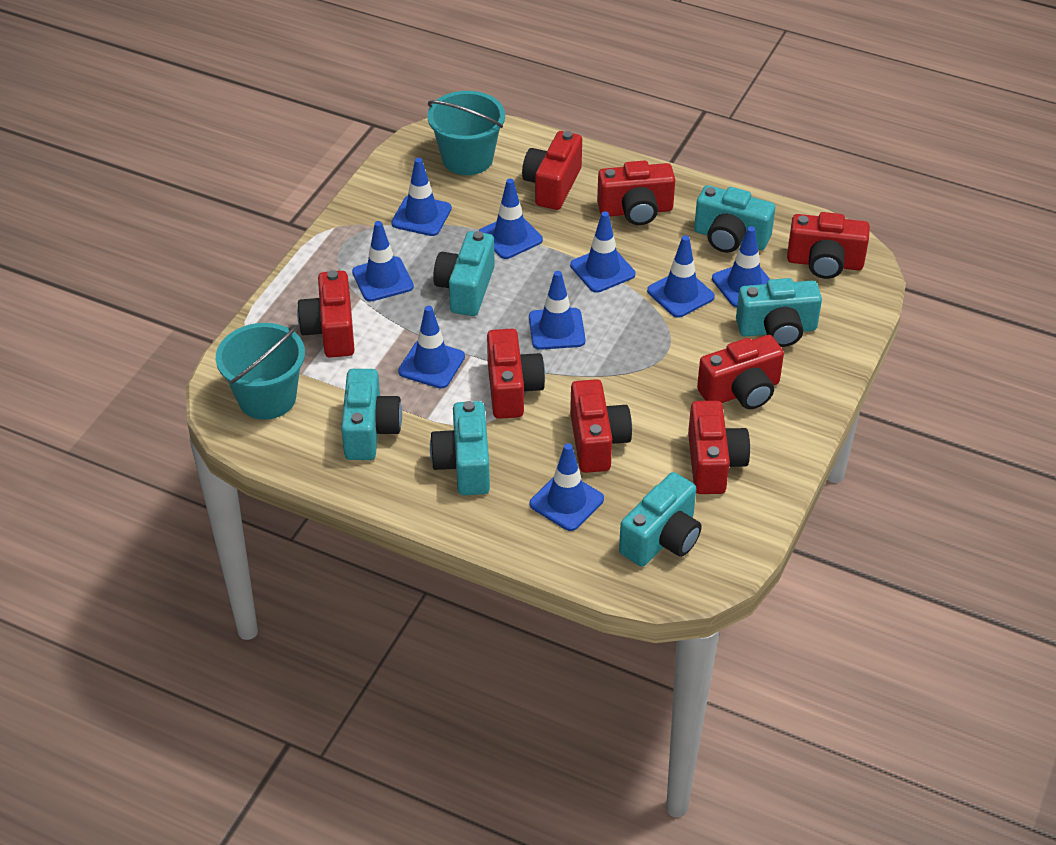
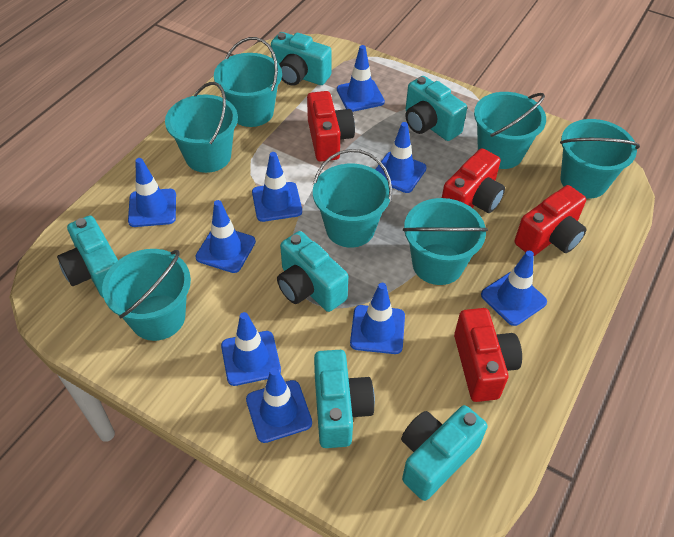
red camera: [297,270,355,358] [487,329,545,419] [522,131,582,210] [570,379,632,473] [597,160,675,225] [688,401,750,494] [697,335,784,409] [787,212,870,279] = 8 -> [307,91,355,162] [442,148,505,213] [454,308,522,402] [515,185,586,256] = 4
turquoise bucket: [216,323,305,420] [427,91,505,175] = 2 -> [102,249,191,341] [165,82,238,173] [214,37,282,127] [313,149,392,248] [403,198,488,285] [474,92,546,169] [560,119,640,199] = 7

